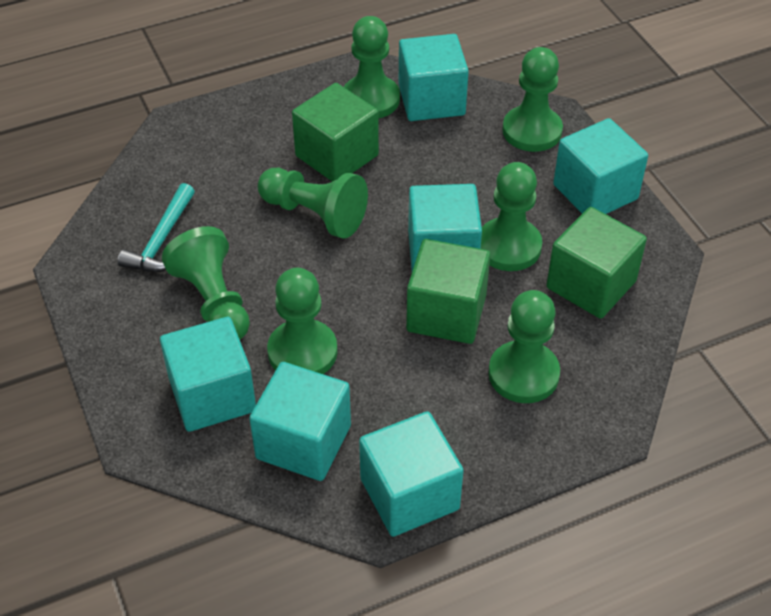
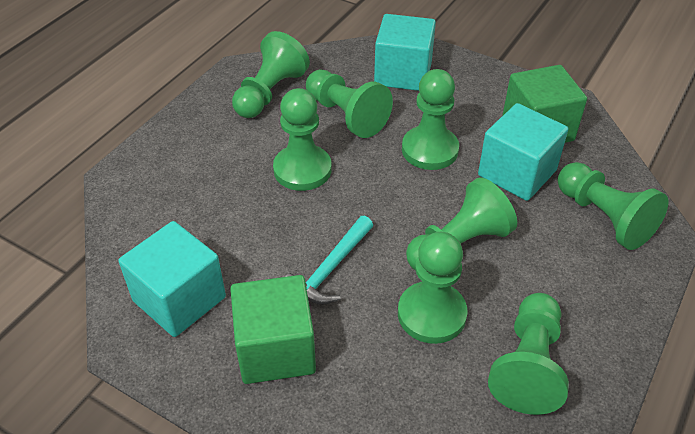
green cube: [292,83,379,182] [406,239,490,344] [546,207,647,319] = 3 -> [230,275,316,384] [503,65,587,143] = 2
green pawn: [162,226,250,339] [258,168,368,239] [267,268,338,374] [344,16,400,118] [481,162,542,271] [488,290,560,403] [502,47,563,152] = 7 -> [232,31,310,118] [273,88,332,191] [306,70,393,138] [398,232,468,344] [402,69,459,170] [406,177,517,270] [488,293,569,415] [558,162,668,250] = 8
turquoise cube: [160,317,256,432] [249,362,351,481] [359,411,464,537] [399,34,469,121] [408,184,482,271] [553,118,648,214] = 6 -> [118,221,226,337] [374,14,436,91] [478,103,568,201] = 3

